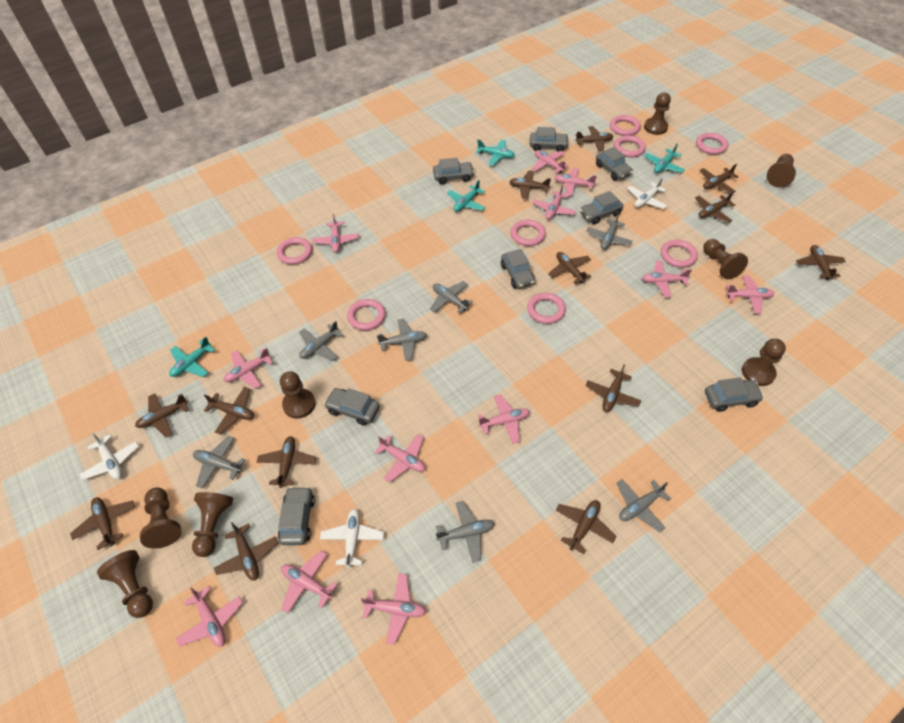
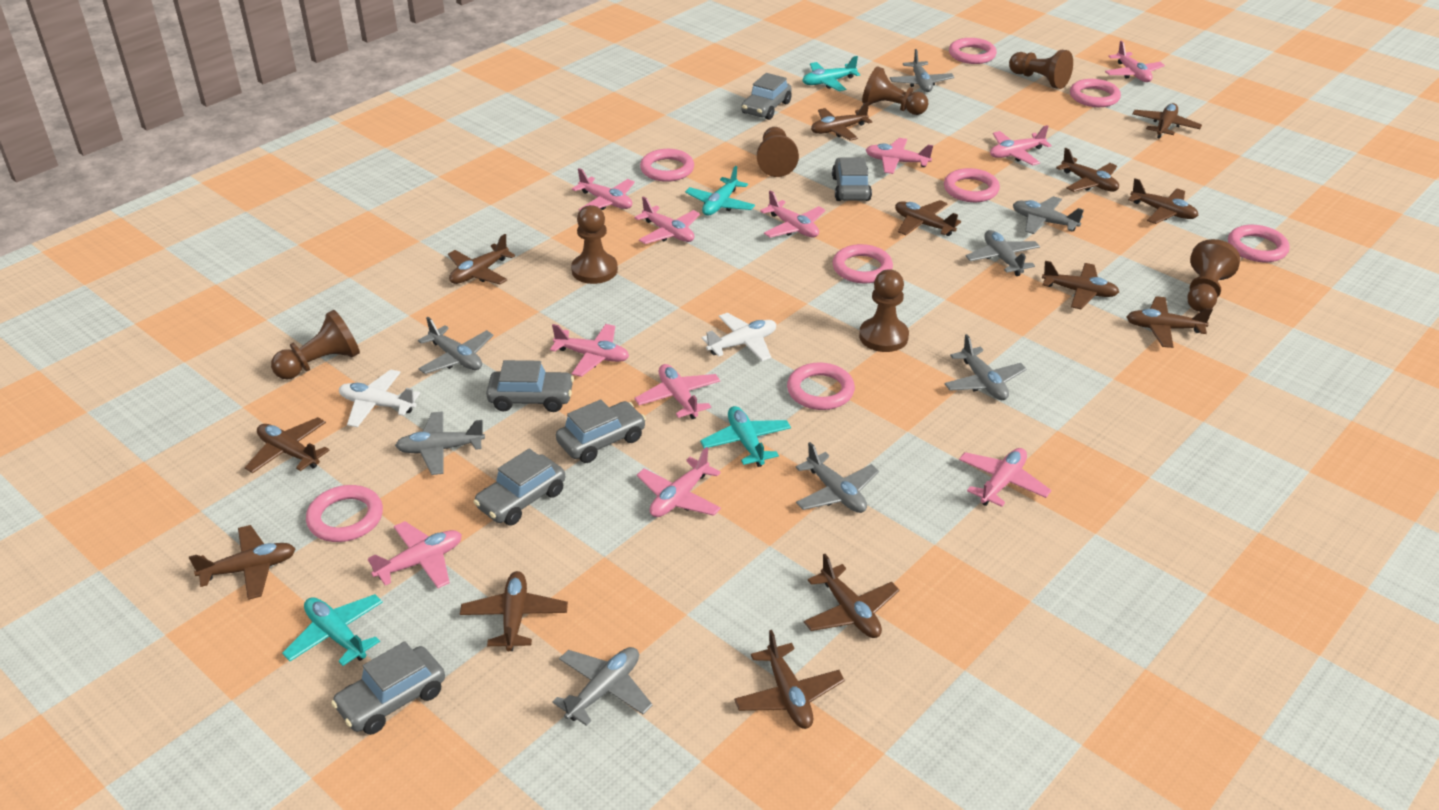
brown pawn: [97,550,153,618] [140,488,182,548] [192,492,233,557] [280,371,316,419] [644,92,671,135] [703,239,748,279] [742,339,786,386] [767,154,796,188] = 8 -> [271,310,360,379] [571,205,618,284] [757,127,799,177] [859,269,909,352] [862,66,929,115] [1009,50,1073,89] [1187,239,1240,312] = 7
grey car: [278,486,315,545] [324,388,380,426] [433,158,474,184] [501,249,535,289] [530,127,569,152] [580,191,623,224] [596,147,633,181] [705,377,764,412] = 8 -> [331,641,445,735] [474,449,565,525] [486,360,574,412] [556,399,646,463] [741,73,792,120] [832,157,872,201] = 6
grey plane: [193,436,245,489] [299,321,343,361] [377,319,427,361] [430,281,473,314] [436,501,495,563] [586,213,633,249] [617,479,671,533] = 7 -> [395,412,485,475] [418,317,494,374] [552,647,653,726] [796,442,879,513] [890,49,954,92] [944,334,1027,400] [966,230,1040,276] [1013,196,1084,234] = 8
pink plane: [176,586,243,647] [224,348,273,389] [281,551,337,613] [313,214,359,253] [361,573,426,645] [375,434,426,483] [477,395,530,444] [532,150,569,173] [532,184,576,220] [554,167,597,196] [642,260,692,297] [726,275,775,314] = 12 -> [368,521,462,588] [550,324,629,377] [572,168,635,210] [634,196,700,244] [634,364,720,419] [637,447,721,517] [760,190,825,238] [866,138,933,174] [959,448,1051,507] [990,125,1052,165] [1105,41,1165,82] = 11
white plane: [79,433,139,480] [320,508,384,568] [627,178,667,209] = 3 -> [339,370,420,427] [702,313,776,361] = 2

